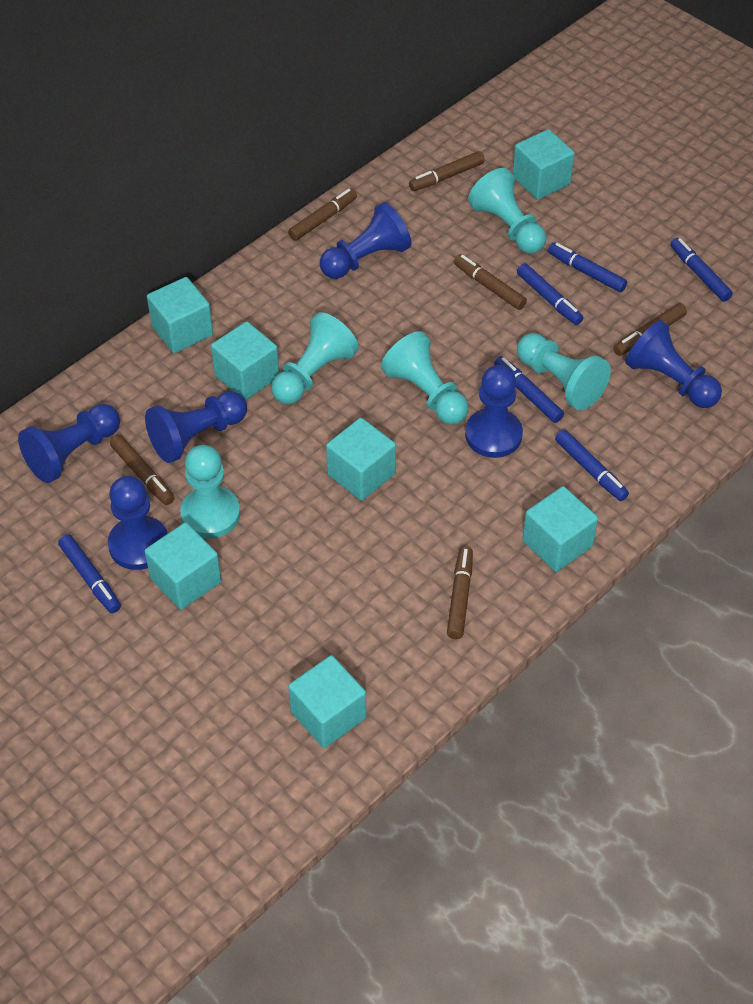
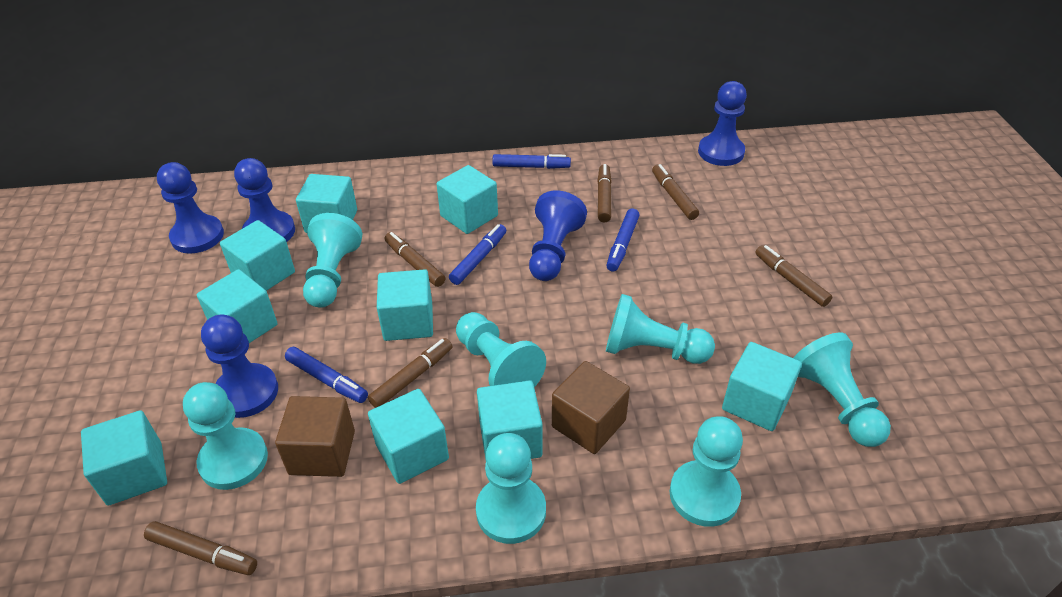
blue marker: [58,534,121,613] [494,356,564,423] [517,263,583,325] [548,243,627,292] [555,430,629,501] [670,238,733,302] = 6 -> [285,347,368,403] [449,224,506,285] [493,154,571,169] [606,209,640,272] = 4
blue pawn: [18,404,120,483] [108,476,168,570] [145,391,247,463] [320,202,411,279] [465,365,523,458] [625,320,722,408] = 6 -> [157,162,224,253] [201,314,278,418] [234,158,295,242] [529,191,587,281] [698,81,747,166] = 5
brown cube: none = 0 -> [275,396,355,477] [552,361,630,454] = 2
turquoise cube: [145,522,221,610] [147,277,213,353] [211,321,279,400] [288,655,366,748] [326,418,396,501] [513,129,575,200] [522,486,598,572] = 7 -> [81,410,167,506] [197,269,278,343] [220,220,295,291] [296,174,357,233] [368,389,449,484] [377,269,433,341] [437,165,498,234] [477,380,542,459] [722,342,802,431] = 9
turquoise pawn: [180,445,240,539] [271,312,359,404] [381,331,469,425] [468,168,546,254] [517,333,611,410] = 5 -> [183,382,268,490] [303,213,362,308] [456,312,546,387] [476,433,546,544] [606,294,715,364] [670,416,743,527] [794,332,891,447] = 7

